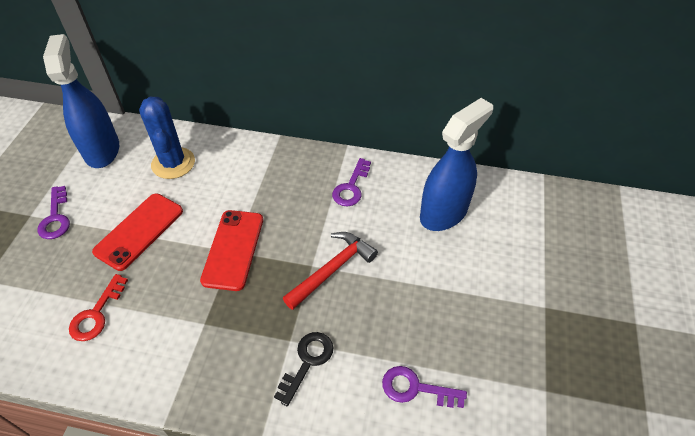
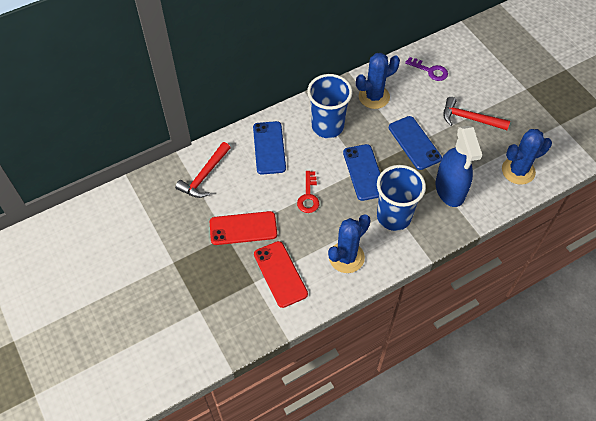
black key: [274,332,334,406] = 1 -> none = 0
blue cactus: [139,96,195,179] = 1 -> [328,214,371,273] [356,53,400,109] [502,129,552,185] = 3
blue cup: none = 0 -> [307,74,352,138] [377,165,426,231] = 2
blue phone: none = 0 -> [253,121,286,175] [343,144,381,201] [389,116,442,170] = 3
blue spray bottle: [43,34,119,168] [420,98,493,231] = 2 -> [435,126,482,207] = 1
purple key: [37,186,70,239] [332,158,371,206] [382,366,467,408] = 3 -> [405,57,448,81] = 1
red hammer: [283,232,378,310] = 1 -> [175,142,231,198] [443,97,510,130] = 2

